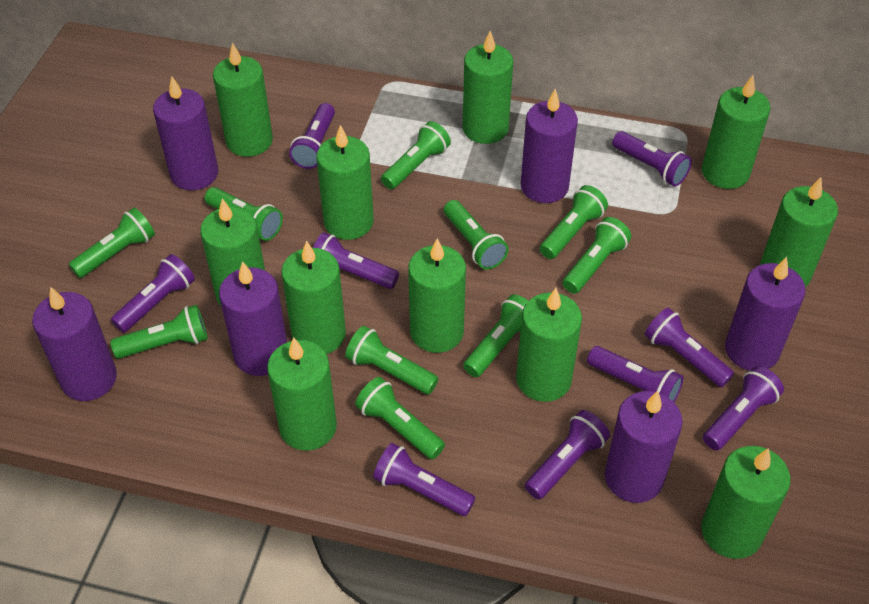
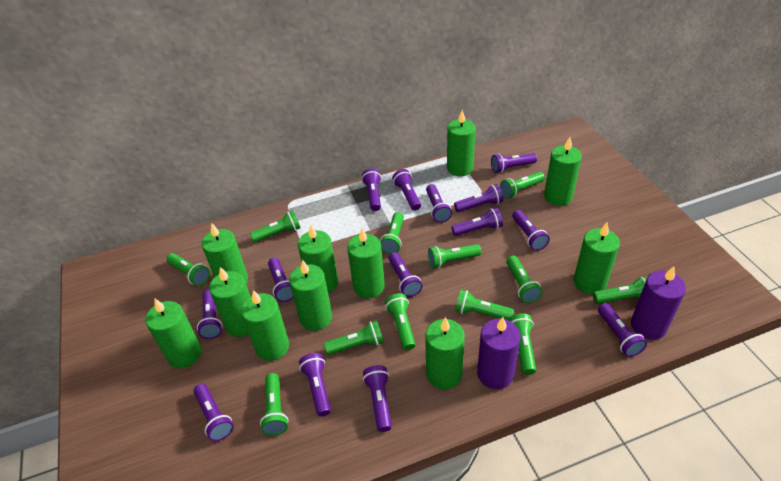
green flashlight: [69,208,155,278] [110,305,208,359] [205,187,283,241] [345,326,438,394] [355,377,445,459] [381,121,451,189] [444,200,509,270] [463,294,528,377] [540,185,608,259] [563,217,631,294] = 10 -> [166,253,210,286] [250,211,300,242] [260,373,288,436] [324,320,384,355] [380,212,404,254] [385,293,416,350] [428,244,481,268] [455,290,514,320] [500,172,545,198] [506,255,542,303] [508,313,536,375] [593,276,648,304] = 12
purple candle: [32,287,117,401] [153,76,218,190] [219,261,287,376] [521,89,578,203] [605,391,683,503] [725,257,806,371] = 6 -> [477,317,521,389] [631,266,686,340] = 2
purple flashlight: [111,254,195,333] [289,103,335,169] [313,233,399,289] [373,443,475,516] [525,410,610,500] [587,346,683,402] [612,131,692,186] [645,308,734,387] [703,366,784,451] = 9 -> [193,384,234,441] [197,289,222,339] [268,258,293,302] [299,353,331,417] [362,168,381,211] [363,365,392,432] [388,252,423,297] [392,169,421,211] [426,184,452,223] [451,208,503,236] [454,184,503,212] [491,153,537,173] [512,210,550,251] [598,303,647,357] = 14

